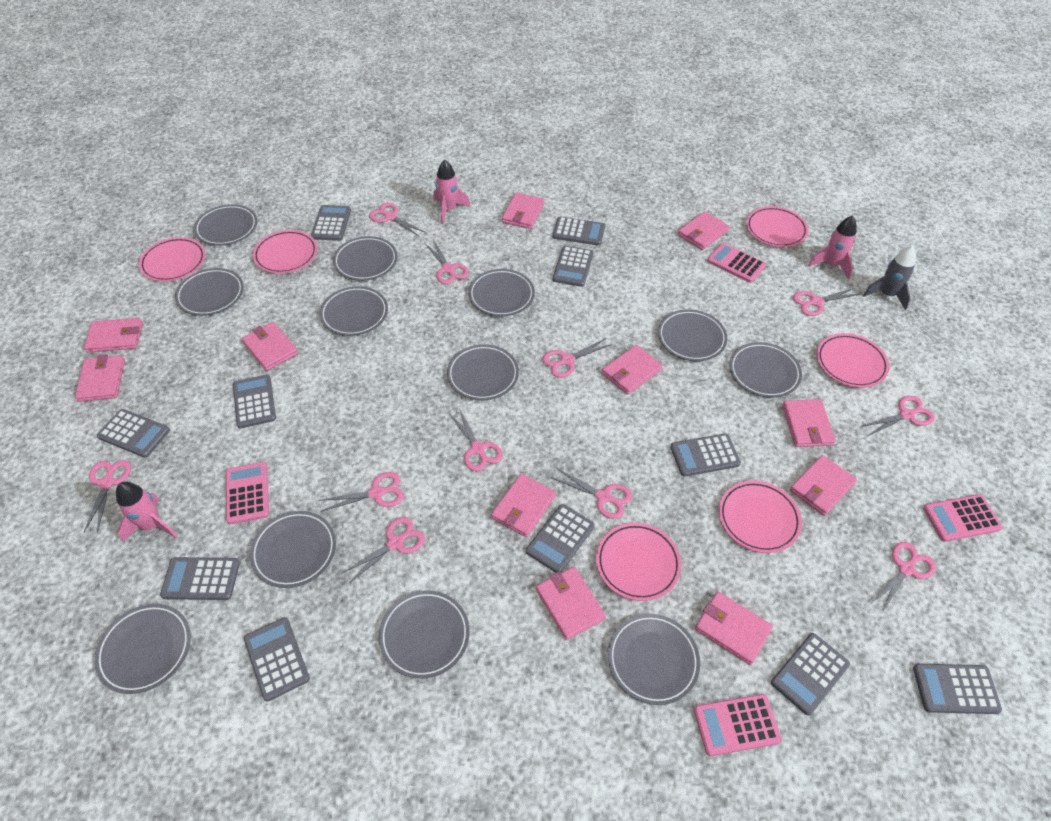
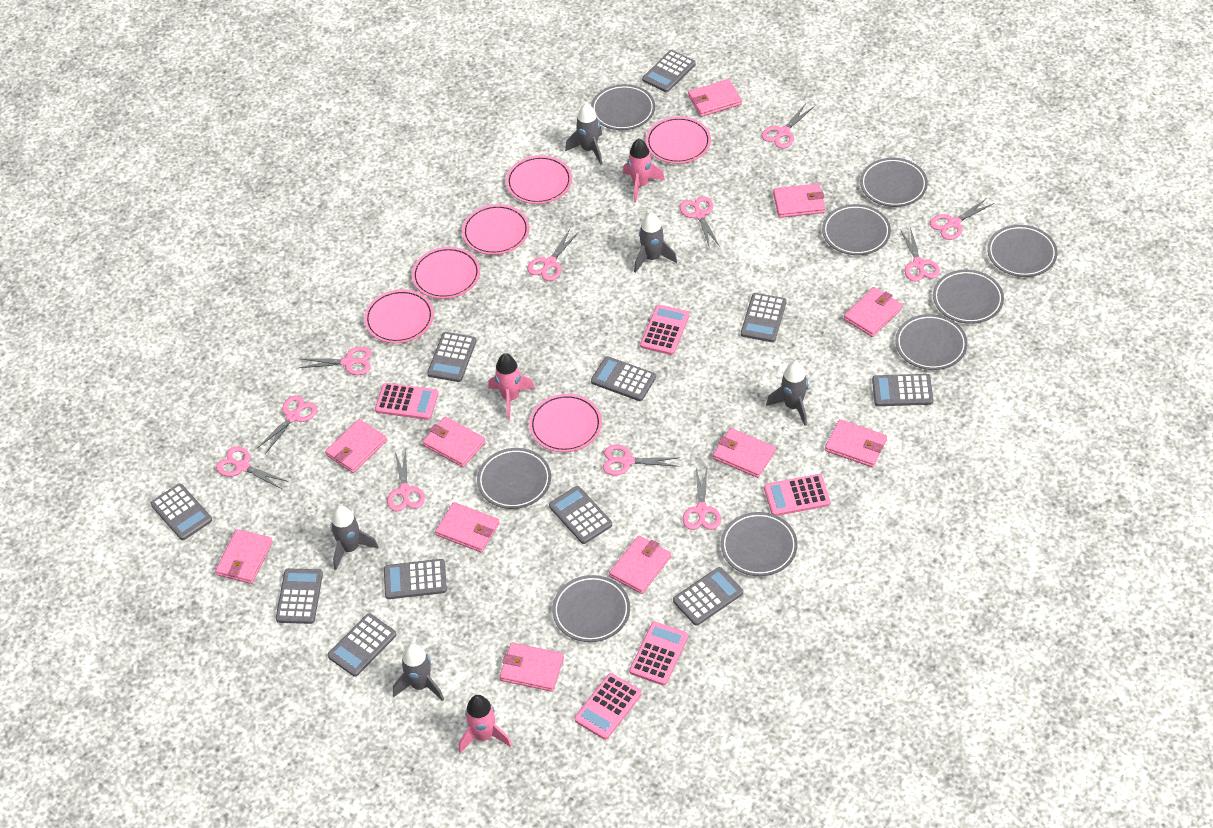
grey plate: [94,604,191,694] [175,268,244,316] [194,204,257,246] [250,511,336,588] [320,286,388,336] [333,236,398,281] [379,590,470,679] [447,345,519,400] [469,269,535,316] [608,614,700,705] [658,309,727,361] [729,342,802,398] = 12 -> [477,448,551,509] [552,575,630,642] [591,84,655,130] [721,512,797,576] [822,204,891,255] [860,158,928,207] [895,314,968,370] [933,270,1004,324] [987,225,1058,277] = 9
grey rocket: [863,246,916,310] = 1 -> [330,505,379,570] [393,644,444,701] [565,103,602,165] [634,212,677,273] [766,361,808,426] = 5
pink calculator: [226,462,269,524] [694,694,782,756] [707,243,766,283] [923,494,1003,542] = 4 -> [375,383,439,420] [574,673,642,740] [629,622,688,685] [640,305,690,355] [764,474,830,516] = 5

